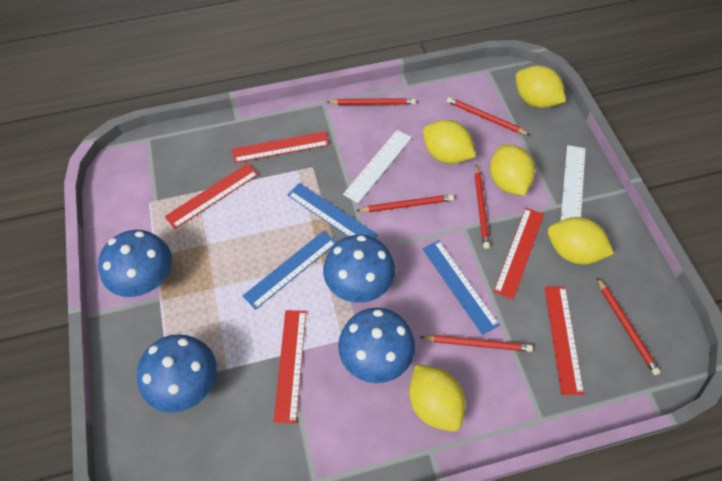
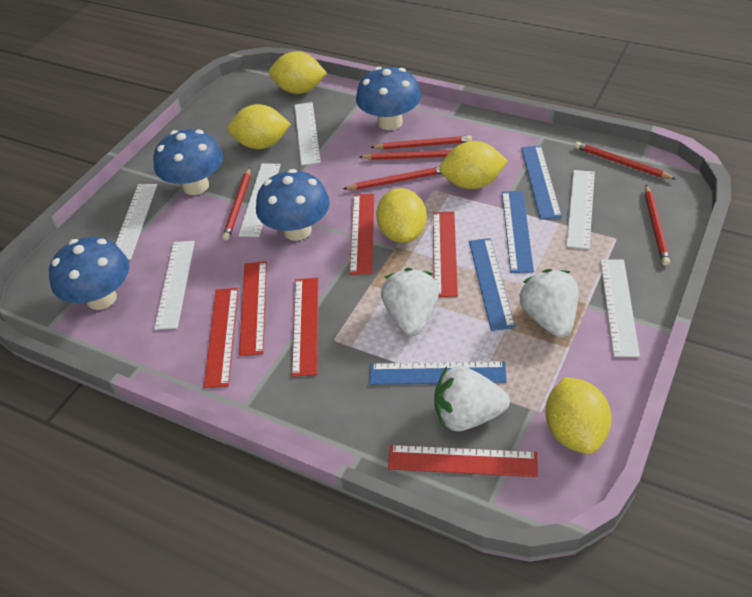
blue ruler: [243,231,337,310] [287,183,378,238] [422,240,500,335] = 3 -> [370,361,507,385] [469,238,515,331] [502,191,534,273] [521,145,562,219] = 4
red ruler: [165,163,259,229] [232,131,329,163] [274,310,306,424] [493,208,544,299] [545,287,584,395] = 5 -> [204,288,238,388] [239,261,267,356] [292,278,318,377] [350,194,374,275] [388,445,538,477] [433,212,458,297] = 6
white ruler: [343,130,412,203] [561,145,586,220] = 2 -> [115,184,157,260] [154,241,195,330] [238,163,281,237] [295,102,321,166] [566,170,595,249] [600,259,640,357] = 6
white strawberry: none = 0 -> [381,268,439,336] [434,366,510,431] [520,269,579,337] = 3

